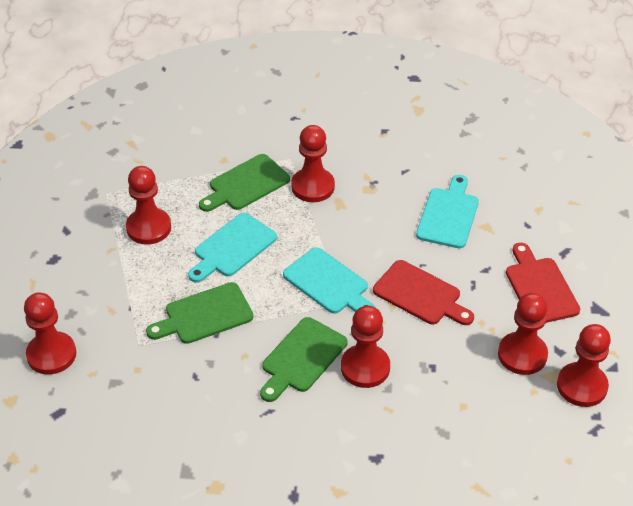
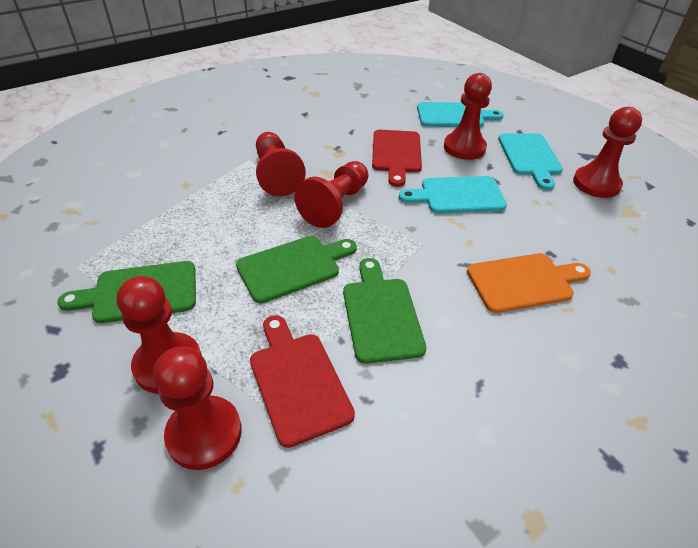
orange cutting board: none = 0 -> [467,253,591,313] = 1

